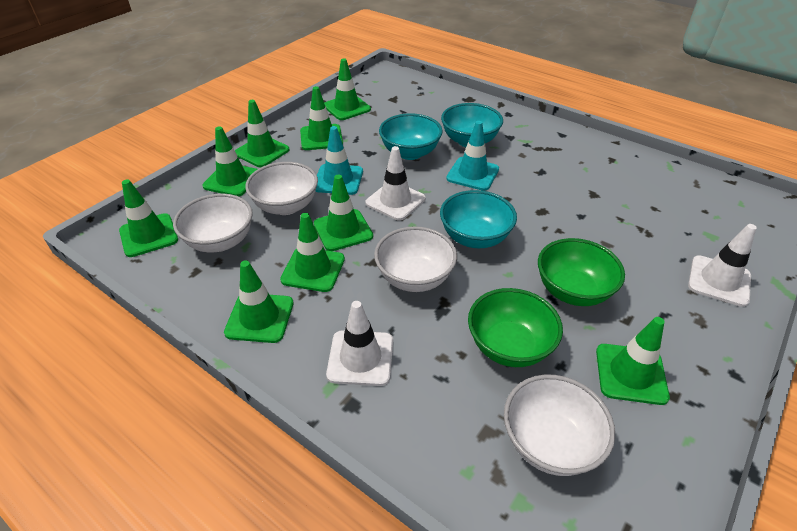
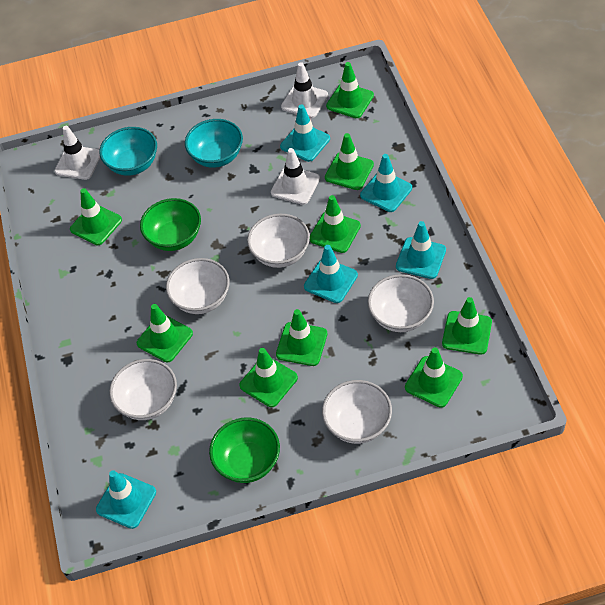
turquoise bowl: [379,113,443,160] [440,190,517,248] [441,103,503,147] = 3 -> [99,127,157,176] [185,119,243,168] = 2
turquoise traffic cone: [315,126,363,195] [446,121,499,191] = 2 -> [96,470,156,529] [280,104,330,162] [304,245,358,303] [360,154,412,212] [396,221,446,279] = 5
white bowl: [173,194,253,252] [245,162,318,215] [374,226,457,292] [504,375,615,476] = 4 -> [109,359,177,420] [166,258,230,314] [247,214,310,268] [322,380,392,444] [368,274,434,332] = 5

